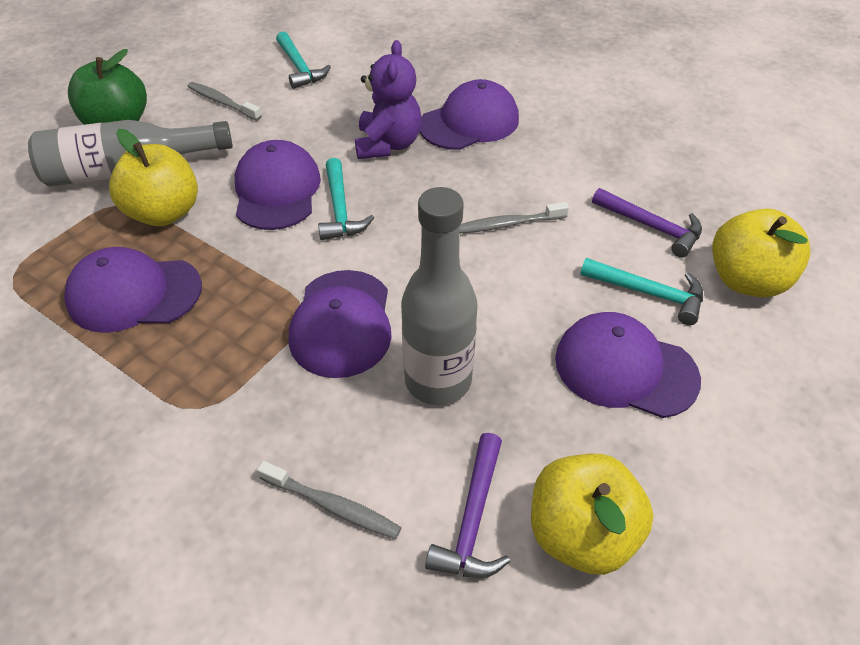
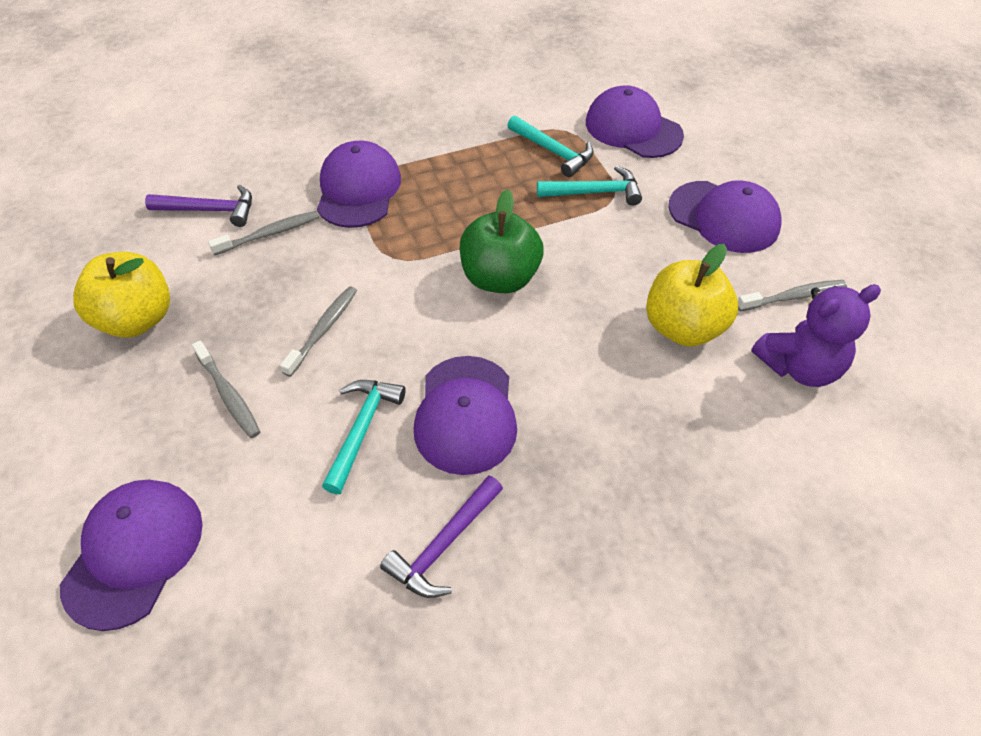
grey bottle: [28,120,233,187] [401,187,478,405] = 2 -> none = 0
grey toothbrush: [188,82,262,121] [257,461,402,539] [459,202,569,234] = 3 -> [192,341,260,438] [208,211,319,255] [280,286,357,377] [738,280,847,311] = 4
yellow apple: [109,129,198,226] [531,454,654,575] [712,209,811,297] = 3 -> [73,252,170,338] [646,244,738,347] = 2

